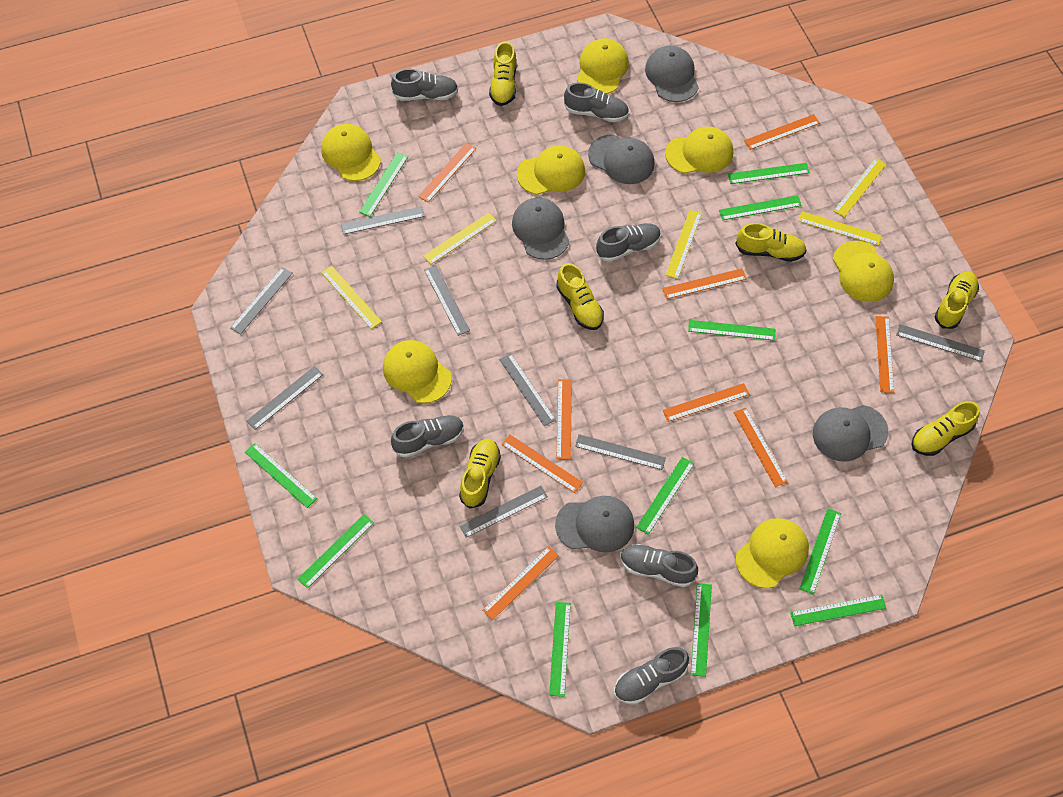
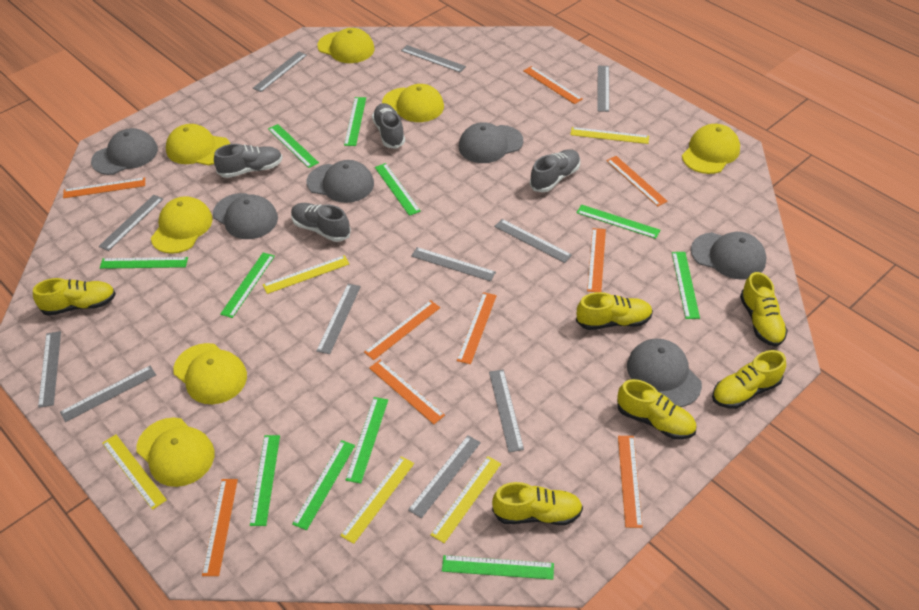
grey cap: [512,198,569,260] [555,496,634,553] [588,134,655,184] [645,45,699,102] [813,405,888,462] = 5 -> [91,128,158,175] [213,193,278,239] [307,160,374,203] [459,122,523,163] [627,339,702,407] [691,232,766,279] = 6
grey ruler: [230,267,293,335] [247,366,323,430] [341,206,425,234] [424,265,470,336] [460,486,548,538] [499,353,556,426] [575,434,666,470] [896,324,985,362] = 8 -> [38,331,61,408] [60,366,156,422] [98,195,163,251] [253,52,307,92] [316,284,361,354] [401,45,466,72] [408,435,481,518] [411,247,496,281] [489,369,524,452] [494,219,572,263] [597,66,609,112] = 11
grey shoe: [391,69,458,101] [391,415,464,458] [564,82,629,122] [596,223,661,262] [614,647,689,705] [620,544,698,587] = 6 -> [214,144,283,178] [291,203,351,242] [372,103,405,149] [530,149,580,192] = 4

